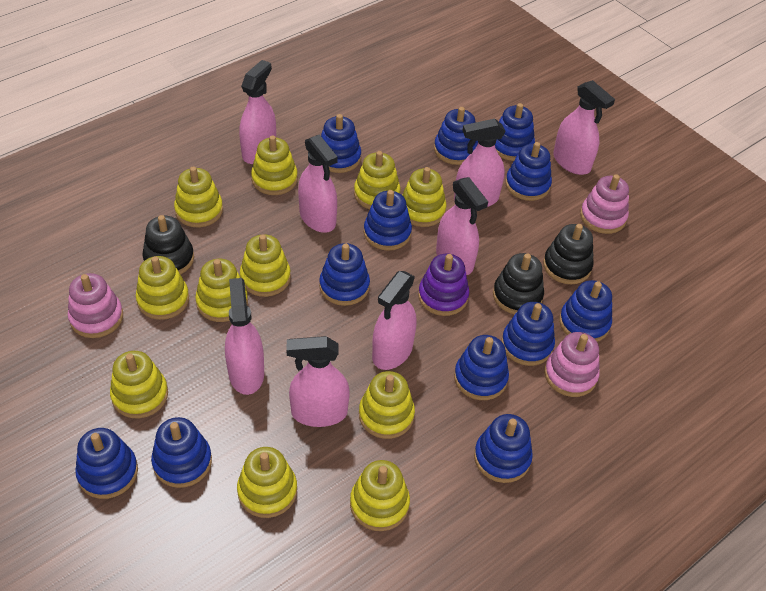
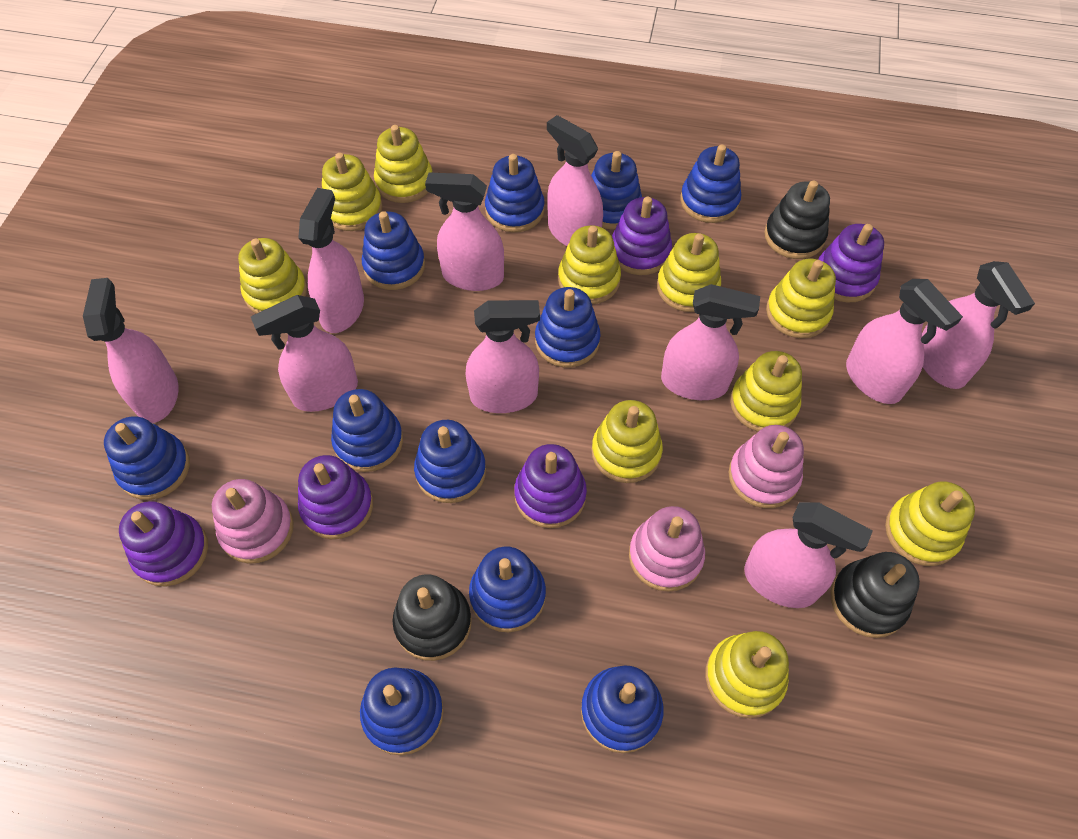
blue stacking toy: [75,428,138,499] [151,417,212,488] [319,243,370,306] [321,114,361,173] [364,190,412,251] [434,107,478,165] [454,335,509,400] [474,414,533,483] [495,103,535,161] [502,302,555,366] [505,142,552,201] [559,280,612,342] = 12 -> [104,416,190,500] [331,389,403,472] [360,668,444,755] [362,211,425,290] [414,420,486,503] [469,547,546,632] [485,154,545,232] [535,287,601,367] [581,666,664,753] [591,151,642,229] [681,144,741,223] = 11
pink spray bottle: [225,278,264,395] [239,60,276,164] [286,336,350,427] [298,134,338,233] [372,271,416,370] [436,177,488,275] [454,119,506,207] [553,80,615,175] = 8 -> [83,278,179,423] [251,295,358,412] [298,188,364,333] [425,172,504,291] [466,300,540,413] [547,115,603,246] [661,284,760,400] [744,502,873,608] [846,279,963,404] [922,261,1035,389] = 10
purple stacking toy: [418,254,469,316] = 1 -> [119,501,208,586] [298,455,373,539] [514,444,587,528] [612,197,672,275] [818,224,884,303] = 5
yellow stacking toy: [110,351,168,418] [136,256,189,320] [174,166,223,227] [195,259,248,322] [237,447,297,518] [240,234,291,297] [251,135,298,195] [350,460,410,531] [354,151,400,209] [359,371,415,439] [402,167,447,227] = 11 -> [238,238,307,314] [322,153,383,231] [374,125,432,203] [558,225,621,304] [592,400,663,483] [657,233,721,312] [705,631,789,718] [730,351,802,432] [766,259,836,338] [885,481,975,566] = 10

